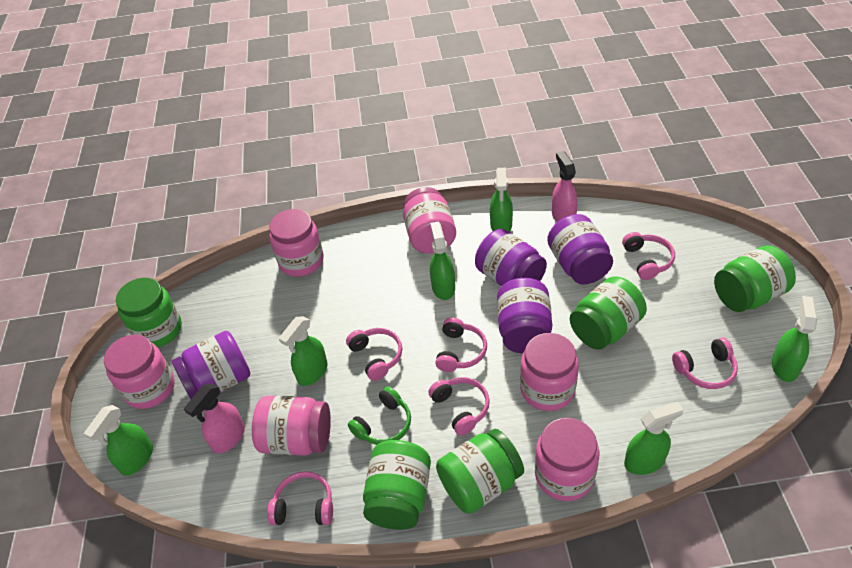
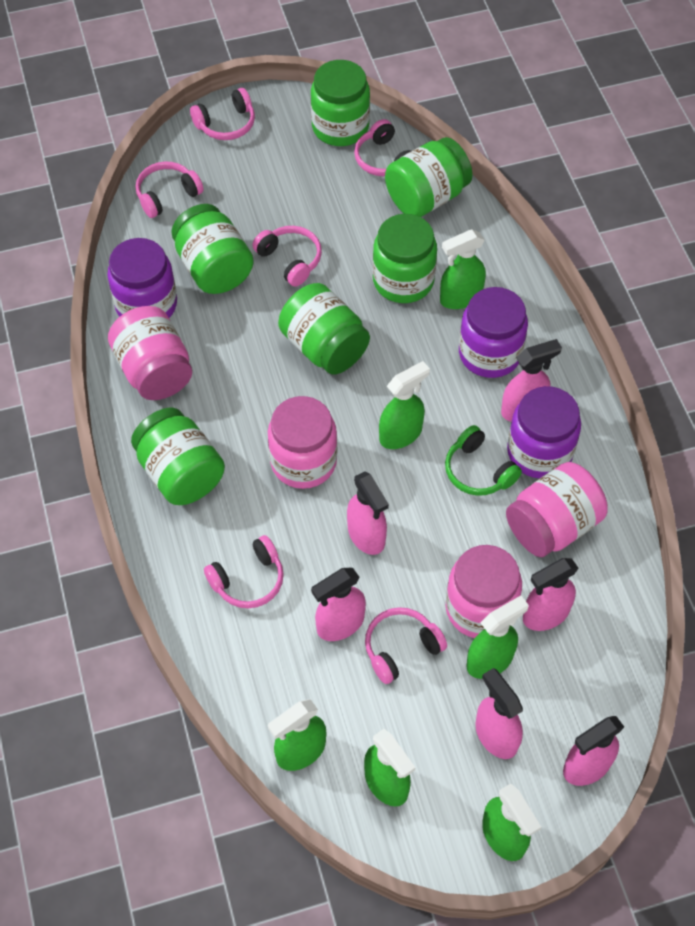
green jar: [116,278,182,347] [363,440,431,530] [436,429,524,514] [570,276,647,350] [714,245,796,312] = 5 -> [131,408,225,505] [171,204,254,294] [278,283,370,374] [311,60,370,146] [373,214,437,303] [385,137,473,217] = 6
pink jar: [104,335,175,409] [252,395,331,456] [269,209,324,277] [403,187,456,254] [520,333,579,411] [535,418,600,501] = 6 -> [108,306,192,400] [268,396,337,489] [446,545,522,638] [506,462,608,557] = 4
pink spray bottle: [184,383,245,454] [552,151,578,222] = 2 -> [311,568,366,641] [347,471,389,555] [476,668,523,759] [501,339,562,422] [523,558,579,631] [563,716,624,786] = 6
purple jar: [172,331,251,399] [475,229,547,286] [497,278,552,354] [547,214,613,285] = 4 -> [107,238,177,318] [459,287,528,378] [507,386,581,479] = 3

